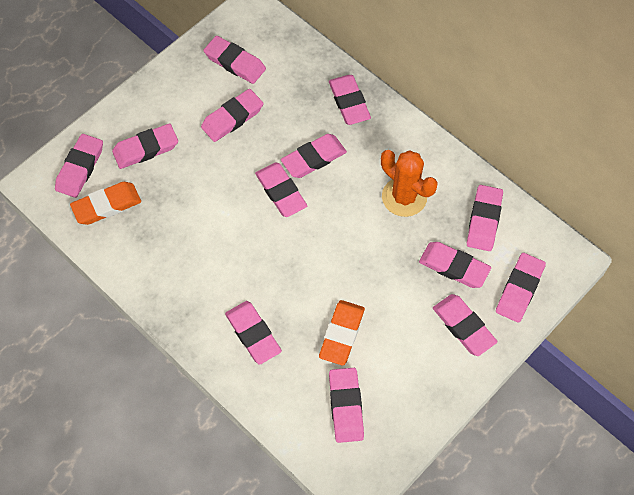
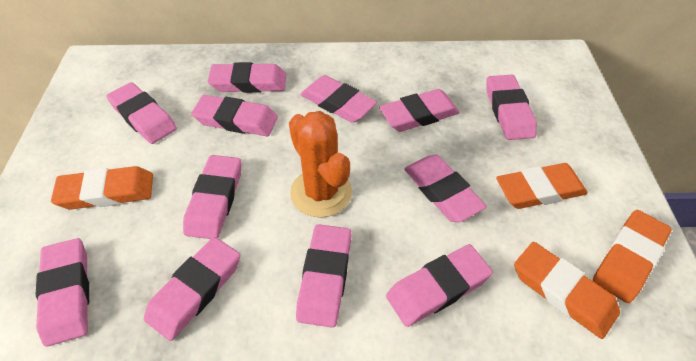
orange eraser: [70,182,141,225] [319,300,365,365] = 2 -> [51,166,153,209] [496,163,588,209] [514,242,620,339] [593,210,671,303] = 4
pink eraser: [55,134,103,198] [112,123,178,169] [201,89,264,142] [204,36,266,84] [225,301,282,365] [255,163,307,217] [281,134,347,178] [329,75,371,125] [329,368,364,443] [419,242,491,288] [433,294,497,356] [467,185,503,251] [496,253,546,323] = 13 -> [36,238,89,347] [106,82,177,144] [144,237,240,341] [183,155,241,239] [191,95,278,136] [208,62,286,93] [296,224,352,328] [301,75,377,123] [379,89,460,132] [386,244,493,327] [404,154,487,222] [486,75,537,140] = 12

